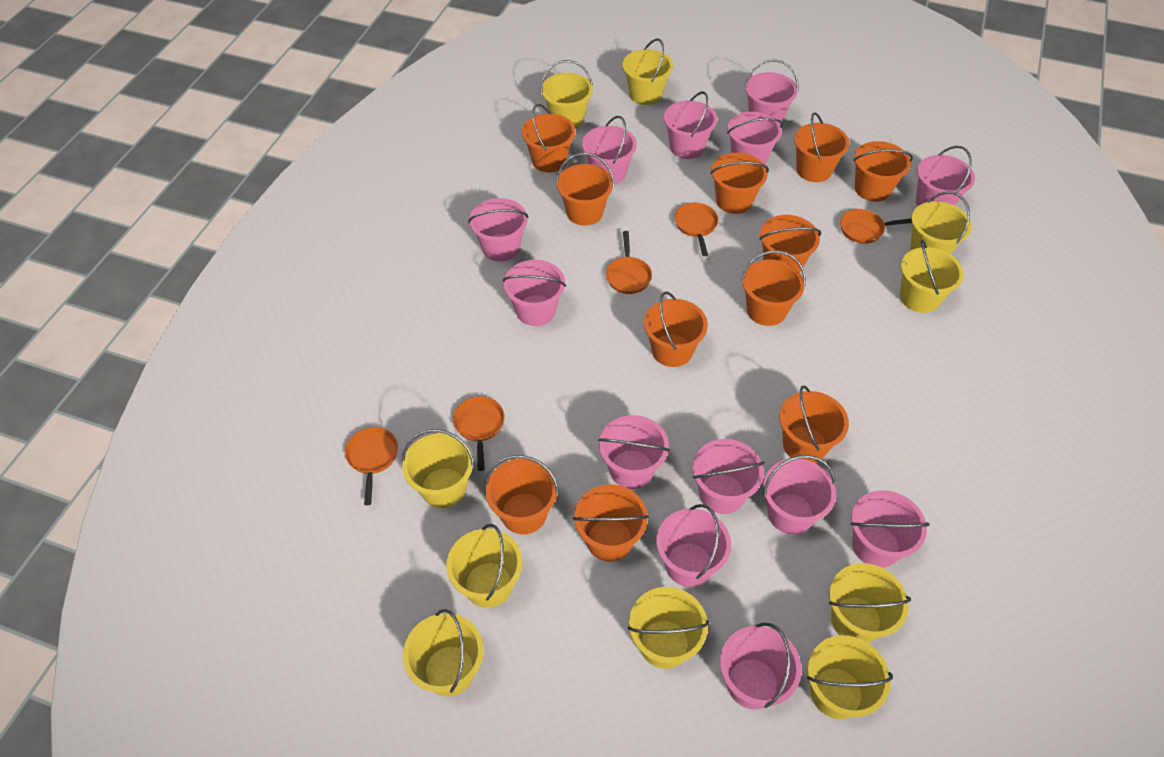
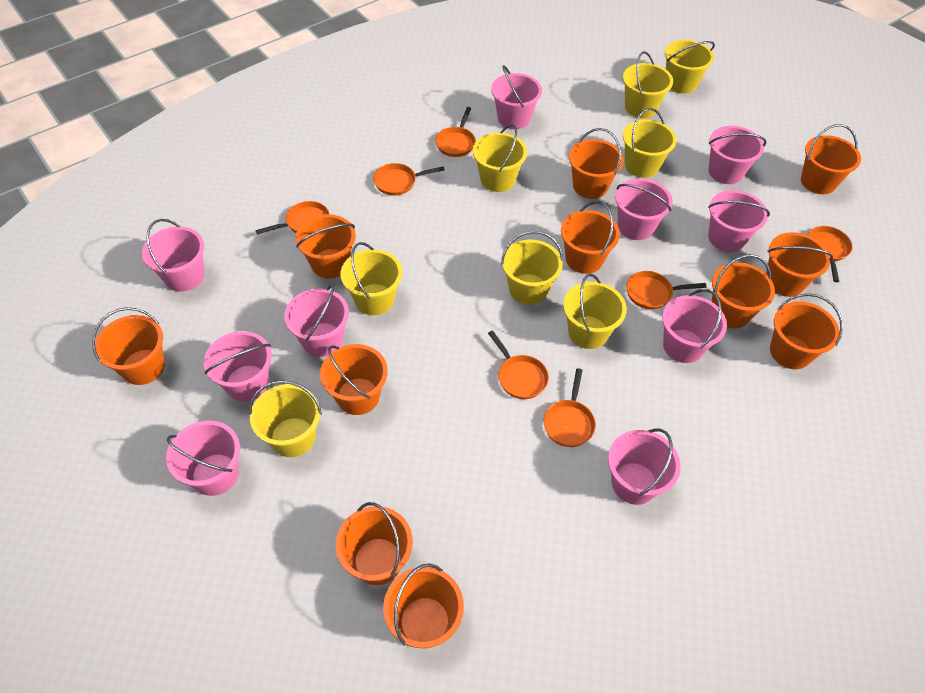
orange pan: [345,427,398,505] [453,396,505,471] [606,231,652,294] [674,203,719,256] [840,209,912,244] = 5 -> [256,201,330,235] [373,163,445,196] [435,107,476,157] [488,330,549,399] [543,368,596,447] [626,271,706,309] [808,226,853,282] = 7
pink bucket: [468,198,529,262] [503,260,566,326] [582,116,637,185] [598,415,670,489] [656,504,731,587] [664,91,717,159] [692,439,765,514] [720,623,802,710] [727,112,783,165] [745,60,799,125] [763,455,836,534] [851,490,929,568] [916,146,975,206] = 13 -> [142,219,204,292] [166,421,240,496] [204,331,272,402] [284,285,349,357] [491,65,542,129] [608,428,681,505] [615,179,673,240] [662,289,727,363] [708,190,770,252] [709,126,766,184] = 10
yellow bucket: [402,429,475,508] [403,609,484,696] [446,524,522,608] [541,60,593,128] [622,38,673,105] [628,587,709,669] [807,635,893,719] [829,563,911,643] [900,239,964,313] [910,191,972,255] = 10 -> [249,380,322,457] [341,242,402,315] [473,124,527,192] [501,231,563,305] [563,274,627,349] [623,51,673,118] [623,108,677,178] [665,40,715,94] = 8

